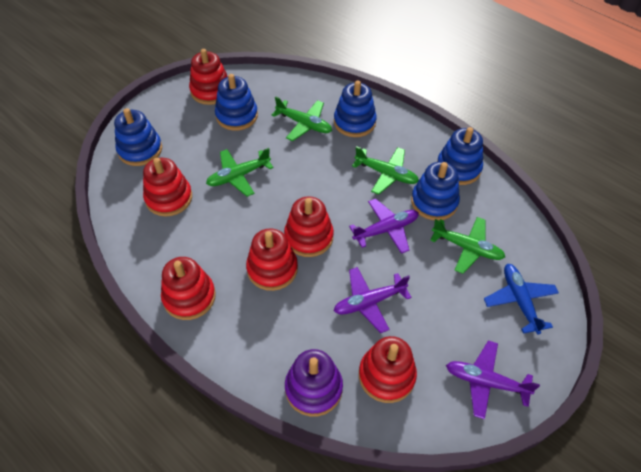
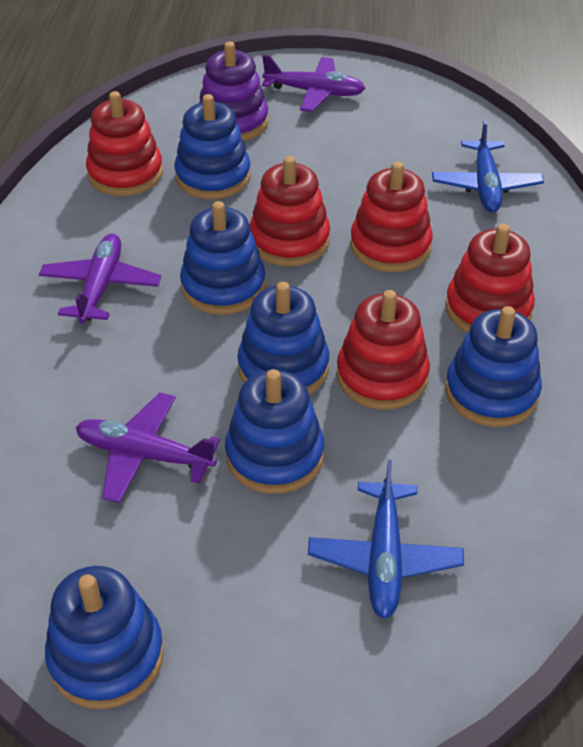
blue plane: [484,264,559,334] = 1 -> [308,460,464,619] [432,120,544,212] = 2
blue stacking toy: [114,108,162,166] [215,74,258,131] [334,80,377,137] [411,162,460,220] [437,127,483,185] = 5 -> [45,566,164,709] [174,94,251,199] [180,201,266,315] [225,369,324,494] [237,282,329,395] [445,306,542,427] = 6
green plane: [206,148,273,197] [272,96,332,141] [352,146,419,195] [430,217,505,274] = 4 -> none = 0
red stacking toy: [143,158,192,217] [161,257,216,320] [189,49,228,105] [246,228,298,291] [284,196,334,257] [359,336,417,403] = 6 -> [86,91,163,196] [250,156,330,266] [336,290,430,410] [350,162,433,272] [445,224,535,333] = 5

